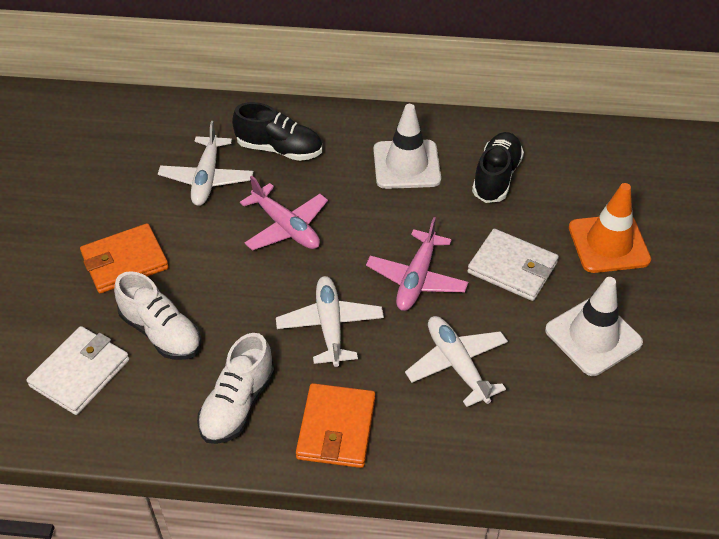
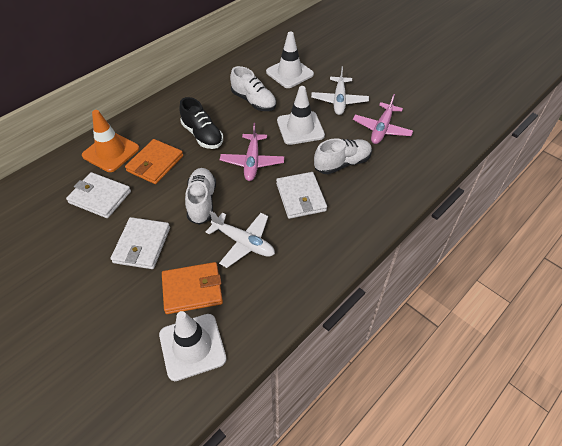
black shoe: [232,102,322,161] [472,132,524,203] = 2 -> [179,97,223,149] = 1
white plane: [158,121,253,206] [276,276,384,367] [405,316,508,407] = 3 -> [205,211,275,268] [311,66,369,115] = 2
white shoe: [114,271,202,360] [197,333,275,444] = 2 -> [185,168,216,225] [230,66,276,111] [314,138,372,174] = 3
white traffic cone: [373,104,441,189] [545,277,643,376] = 2 -> [159,311,226,381] [266,31,314,88] [277,86,325,145] = 3
white wallet: [26,326,129,415] [467,229,559,301] = 2 -> [66,172,131,218] [111,217,170,269] [276,172,327,219] = 3

